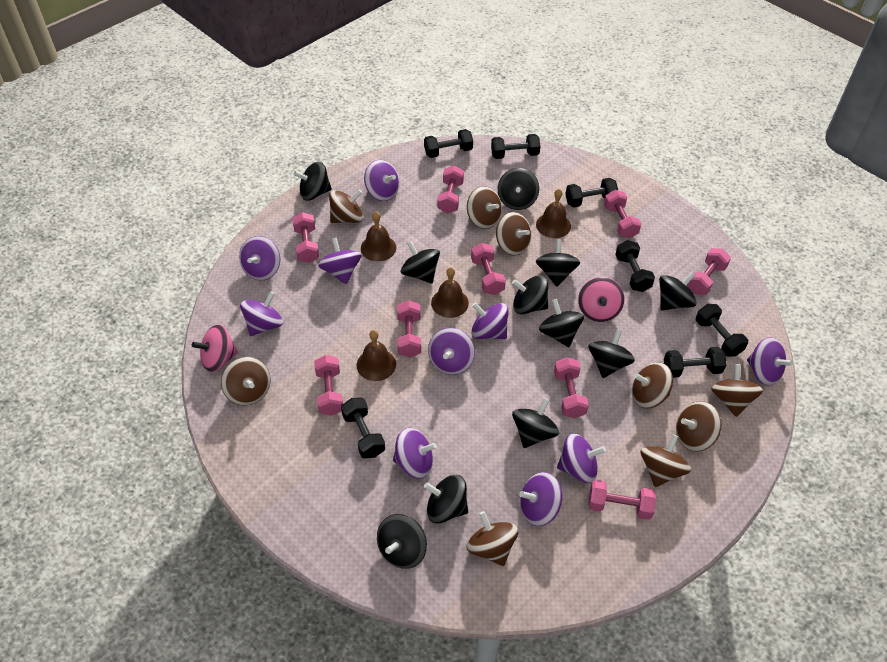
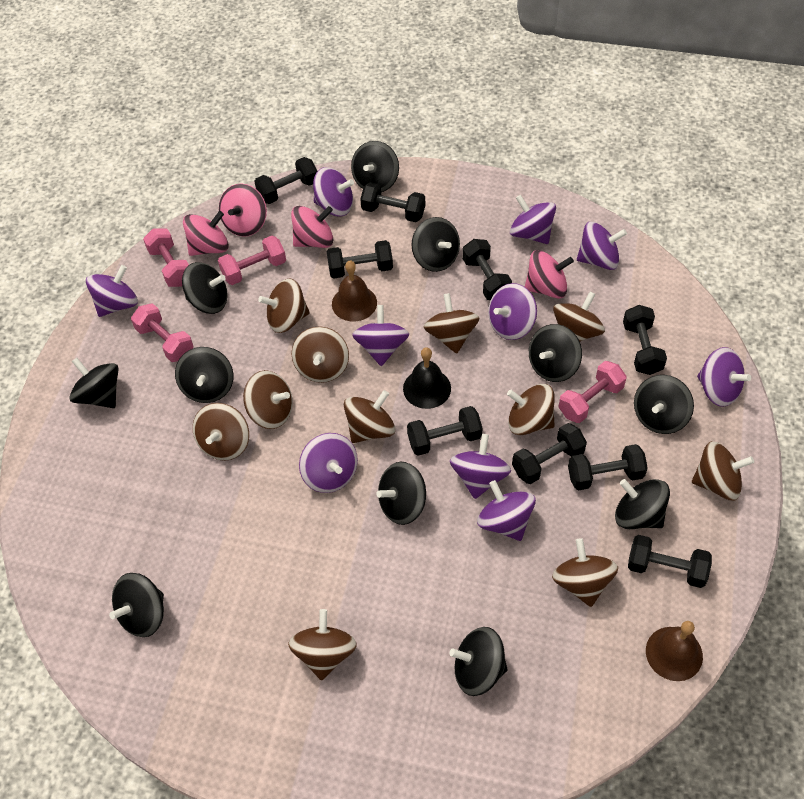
black bell: none = 0 -> [403,347,451,409] = 1
black dumbbell: [341,398,385,458] [424,129,473,158] [491,134,540,159] [565,178,618,207] [615,240,655,292] [664,347,727,378] [696,304,748,357] = 7 -> [254,157,317,204] [327,240,393,279] [360,182,425,222] [407,406,482,456] [462,239,512,300] [512,423,587,484] [568,444,648,490] [623,305,667,375] [628,535,712,588] = 9
brown bell: [357,330,396,381] [361,212,396,262] [431,267,469,318] [536,189,571,238] = 4 -> [332,261,377,321] [646,621,703,681] = 2
brown spinning top: [221,357,271,406] [329,190,363,223] [467,186,502,229] [467,511,519,566] [496,212,531,256] [632,362,673,408] [641,434,691,487] [676,401,722,452] [711,364,763,417] = 9 -> [193,403,249,461] [243,370,293,429] [258,278,310,333] [288,609,357,680] [292,326,349,383] [344,390,395,443] [424,293,479,354] [507,384,555,435] [552,538,618,607] [553,292,605,341] [692,441,754,501] = 11
pink dumbbell: [292,212,319,263] [314,355,343,416] [397,300,421,358] [437,165,464,213] [471,243,506,295] [554,357,589,418] [589,480,656,520] [604,190,641,239] [687,248,731,295] = 9 -> [131,303,193,362] [143,228,189,287] [218,236,286,285] [559,361,627,423] = 4
pink spinning top: [192,325,238,372] [578,277,625,322] = 2 -> [183,211,229,256] [219,183,267,237] [291,206,333,248] [525,250,574,299] = 4

